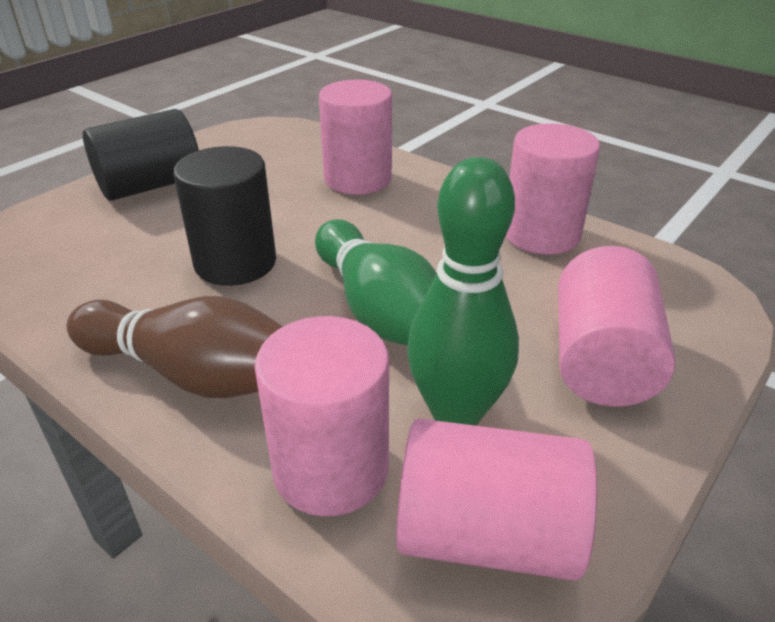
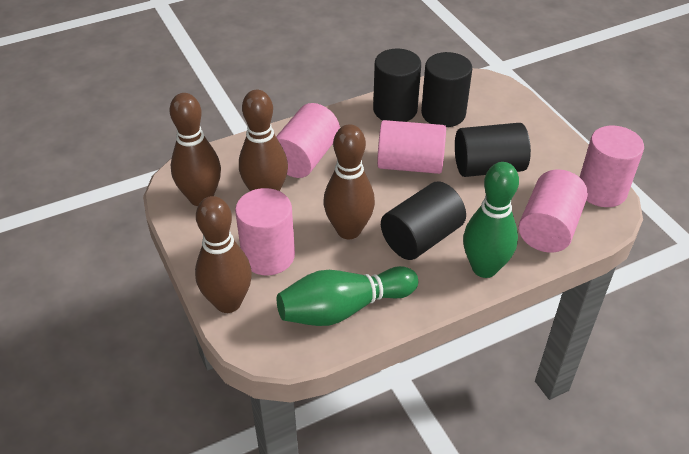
black cylinder: [83,109,199,201] [173,146,276,286] = 2 -> [373,49,421,122] [381,181,466,260] [421,52,472,127] [455,123,531,177] = 4
brown bowling pin: [67,296,284,398] = 1 -> [170,93,221,206] [195,196,252,313] [239,90,288,191] [324,124,375,239] = 4

